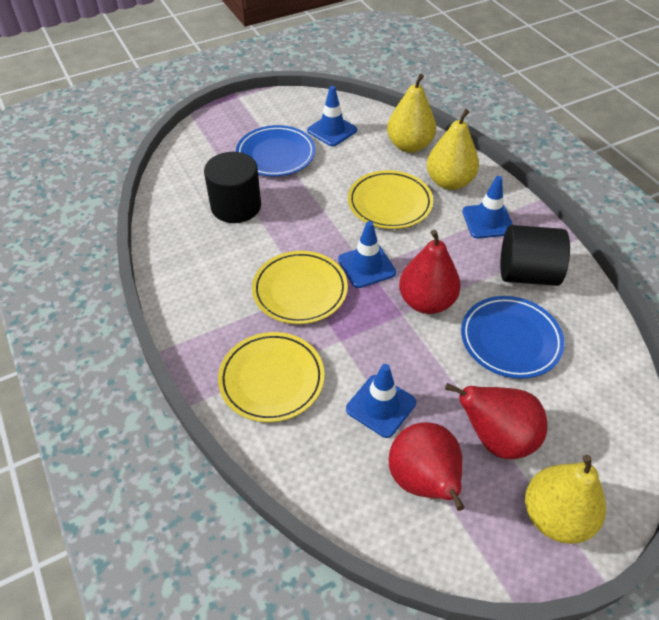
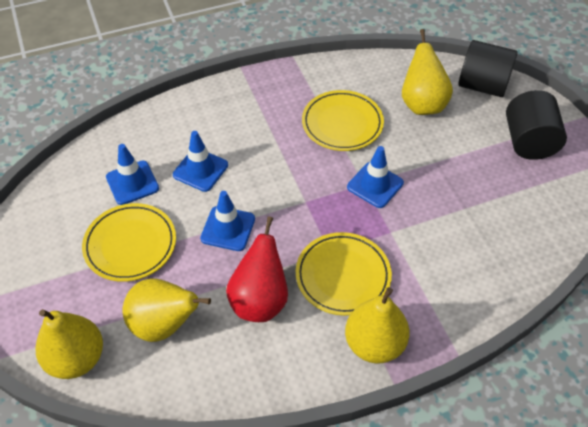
blue plate: [236,125,315,176] [461,296,564,379] = 2 -> none = 0
red pear: [389,422,465,511] [399,230,461,314] [445,383,548,459] = 3 -> [226,217,288,322] = 1
yellow pear: [387,74,436,153] [427,109,479,190] [525,455,606,544] = 3 -> [36,309,103,379] [123,278,211,342] [345,287,410,364] [402,29,453,115] = 4

